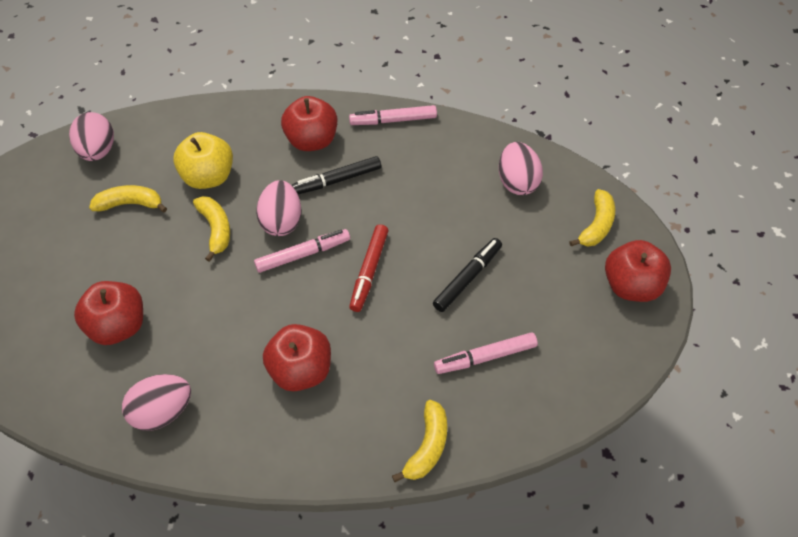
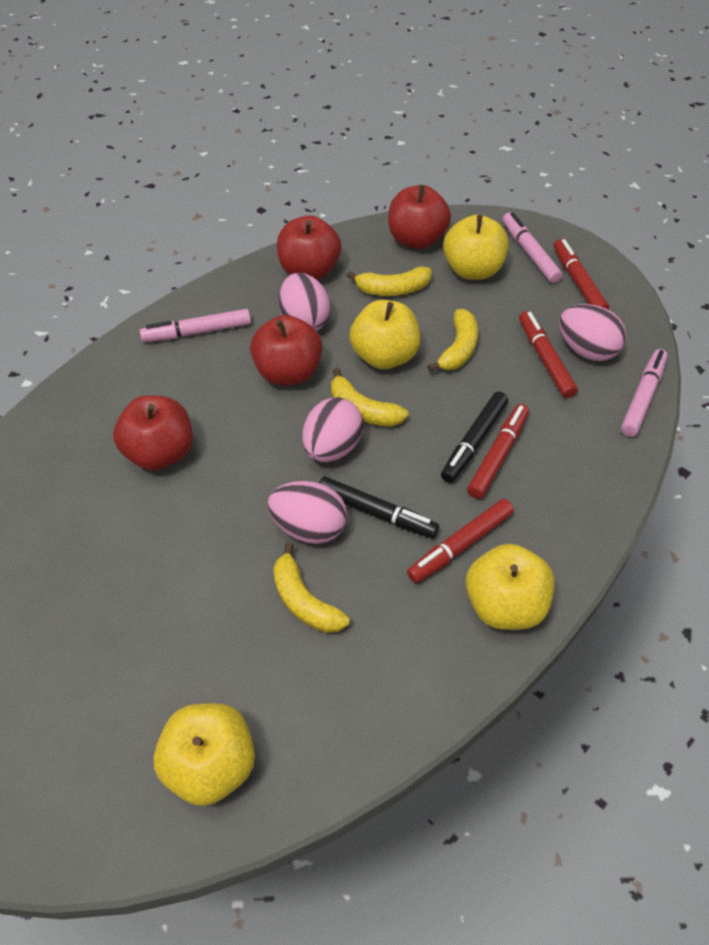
red marker: [349,224,388,312] = 1 -> [407,499,514,583] [467,404,529,499] [519,311,578,398] [554,239,609,310] = 4
yellow apple: [173,132,233,189] = 1 -> [154,703,255,806] [349,300,421,369] [443,215,509,280] [466,544,555,630] = 4

